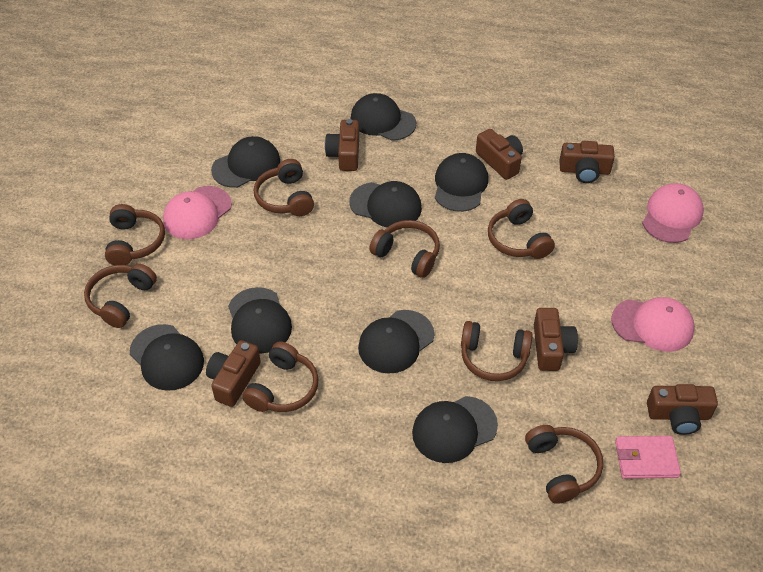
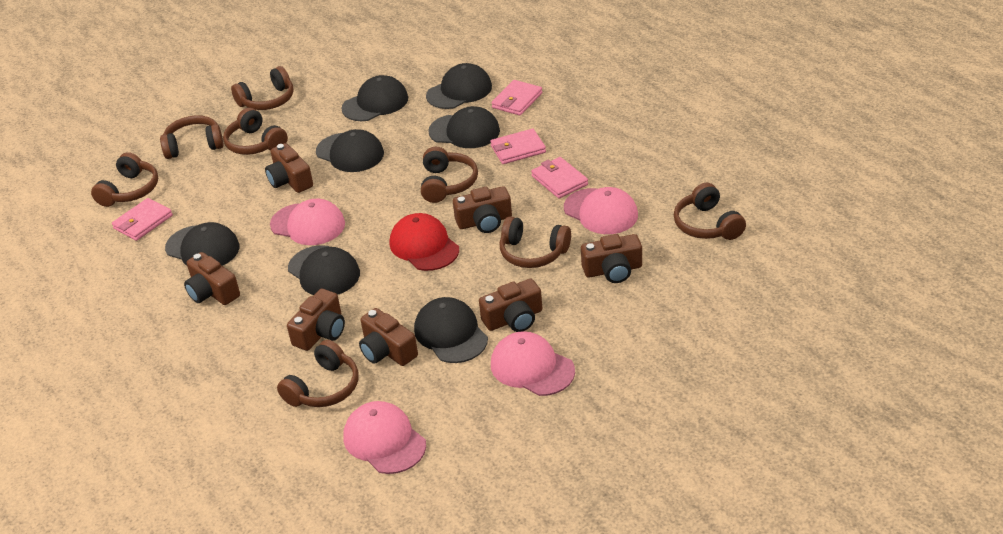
black cap: [130,324,204,391] [211,136,280,188] [228,287,292,354] [349,181,422,227] [350,93,416,141] [358,310,434,374] [412,396,498,463] [435,153,488,212] = 8 -> [165,222,239,266] [288,245,360,295] [316,129,384,172] [341,75,408,121] [414,297,488,363] [426,63,492,109] [428,106,500,148] = 7
brown camera: [206,340,261,407] [325,119,359,171] [476,129,523,180] [534,308,578,371] [559,141,615,183] [647,384,718,435] = 6 -> [184,252,240,305] [265,143,313,193] [287,289,345,351] [359,308,418,366] [453,186,512,233] [479,279,542,332] [581,234,642,283] = 7
pink cap: [163,186,232,239] [611,297,695,352] [642,183,704,243] = 3 -> [270,199,345,245] [343,401,426,474] [491,331,575,396] [564,187,638,234] = 4
pink wallet: [615,436,681,479] = 1 -> [112,198,173,241] [490,129,546,164] [491,80,542,116] [531,157,588,199] = 4
red cap: none = 0 -> [390,213,459,271] = 1

